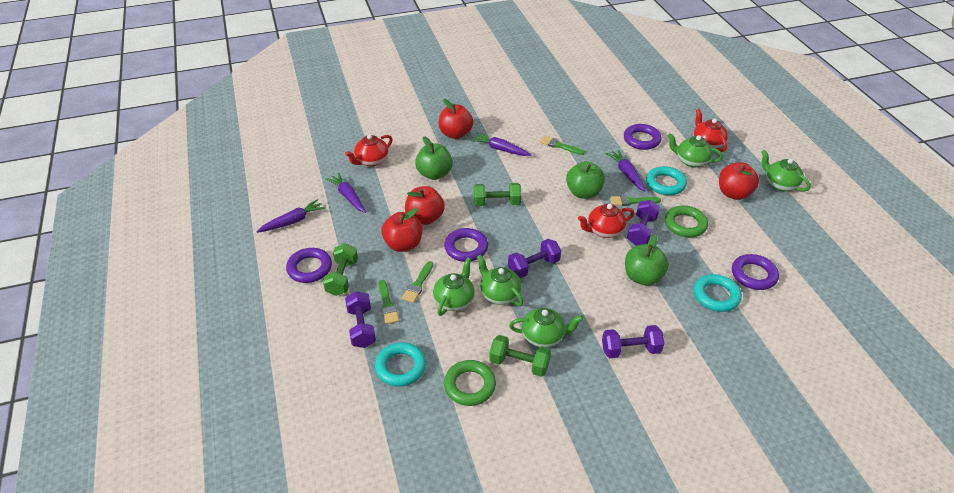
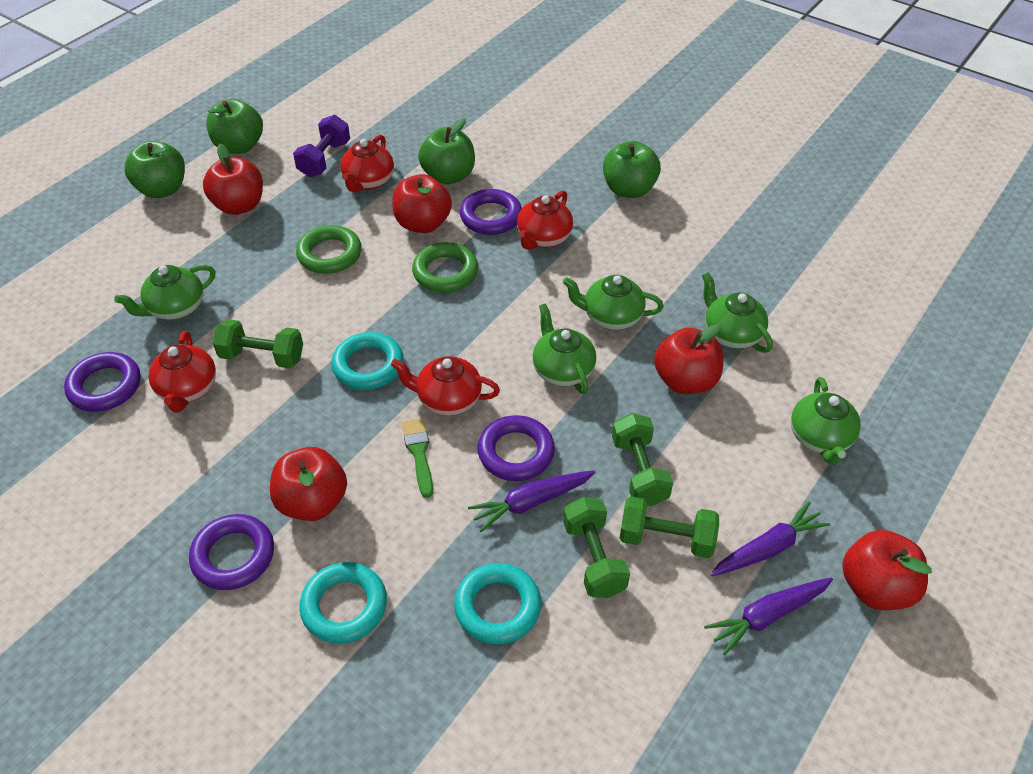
green apple: [415,136,453,180] [566,161,605,199] [625,235,669,286] = 3 -> [124,141,185,198] [206,99,263,154] [418,118,475,184] [603,141,661,198] = 4
green brush: [378,280,399,324] [402,261,433,303] [540,136,585,155] [610,195,661,206] = 4 -> [402,418,433,498] = 1
green dumbbell: [323,243,358,296] [474,183,522,206] [489,335,551,377] = 3 -> [213,319,303,368] [563,497,630,598] [612,413,673,506] [620,496,719,558] = 4
purple carrot: [256,199,325,233] [325,173,366,213] [471,133,531,156] [606,150,646,191] = 4 -> [468,470,595,532] [704,577,833,655] [711,501,831,576] = 3
purple dumbbell: [345,291,376,348] [508,239,561,278] [602,325,665,358] [627,200,660,246] = 4 -> [293,115,350,177] = 1
red apple: [381,208,423,252] [405,186,445,225] [438,99,473,139] [719,162,759,200] = 4 -> [203,144,263,215] [270,447,347,521] [392,174,452,233] [654,324,724,394] [842,530,932,610] = 5
red teapot: [345,134,392,167] [578,204,634,238] [693,109,728,152] = 3 -> [148,331,216,413] [340,135,394,192] [391,356,500,416] [517,190,573,250] = 4

